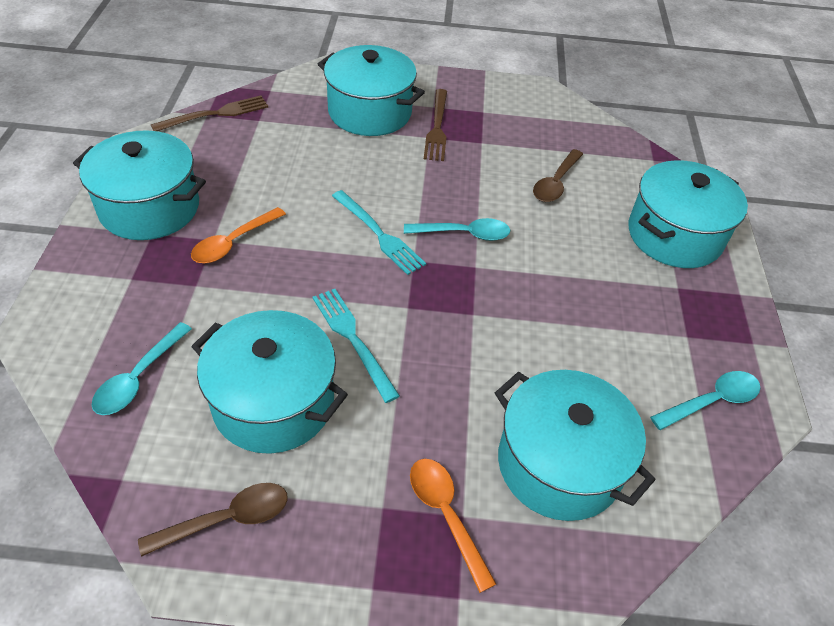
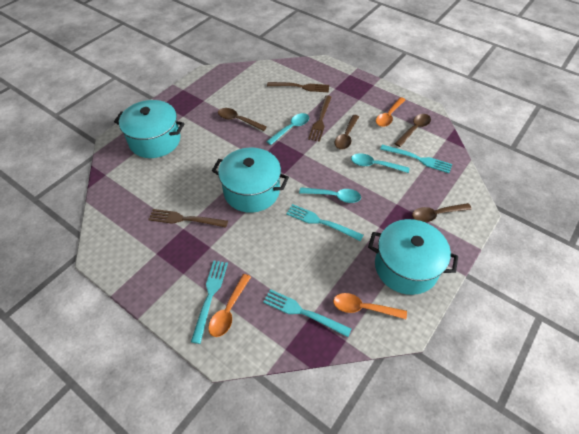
brown fork: [151,95,268,131] [424,89,447,161] = 2 -> [148,209,228,228] [267,82,329,92] [308,95,332,142] = 3
brown spoon: [138,483,288,557] [533,149,583,202] = 2 -> [218,108,267,131] [335,115,359,149] [394,114,431,147] [412,203,472,222] = 4
orange spoon: [191,207,286,263] [410,459,496,593] = 2 -> [208,274,251,337] [333,293,407,319] [376,97,405,127] = 3
turquoise fork: [313,289,400,403] [332,190,426,275] = 2 -> [191,260,228,344] [263,289,351,337] [286,204,363,241] [380,144,452,173] = 4
turquoise pot: [73,130,206,240] [191,310,348,454] [318,45,425,136] [495,370,655,521] [629,160,748,268] = 5 -> [114,100,185,158] [212,148,289,213] [368,219,458,295] = 3

